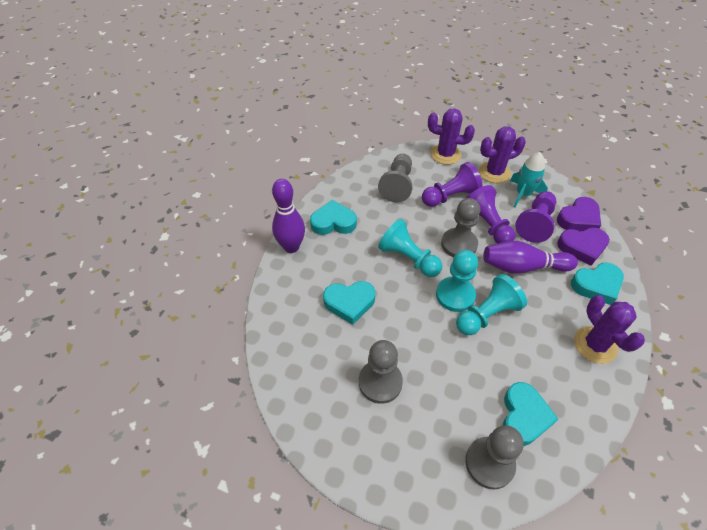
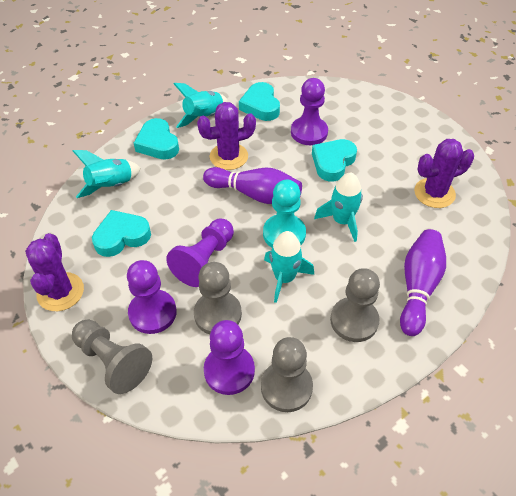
purple heart: [557,197,601,232] [557,228,610,266] = 2 -> none = 0
purple pawn: [422,162,483,207] [467,185,516,244] [515,191,556,243] = 3 -> [127,260,177,334] [166,219,234,287] [204,320,255,395] [291,78,328,145] = 4
turquoise pawn: [378,219,442,277] [436,250,478,312] [456,274,527,335] = 3 -> [263,180,306,248] = 1
turquoise rocket: [510,152,548,208] = 1 -> [73,150,141,198] [173,83,228,128] [264,231,314,303] [314,173,363,242] = 4

